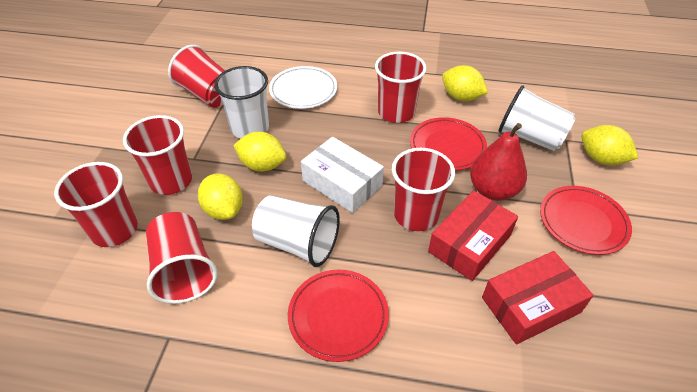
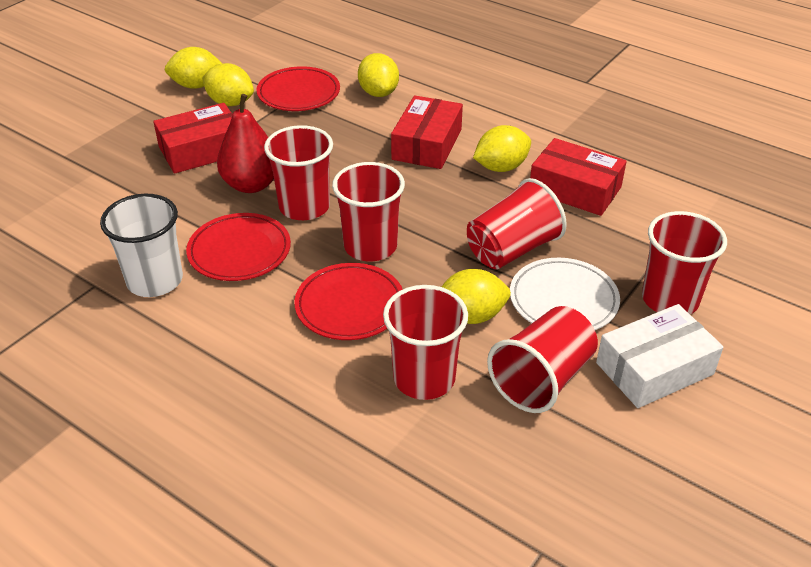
red box: [428,190,518,281] [482,251,594,345] = 2 -> [153,103,232,174] [391,95,463,169] [530,138,627,216] = 3
white cup: [214,66,269,138] [252,195,340,267] [498,85,576,151] = 3 -> [100,194,183,297] = 1
yellow lemon: [198,173,243,220] [233,132,286,171] [442,65,488,101] [582,125,638,165] = 4 -> [165,47,223,89] [202,63,254,106] [358,53,399,97] [442,269,511,324] [473,125,531,172] = 5

